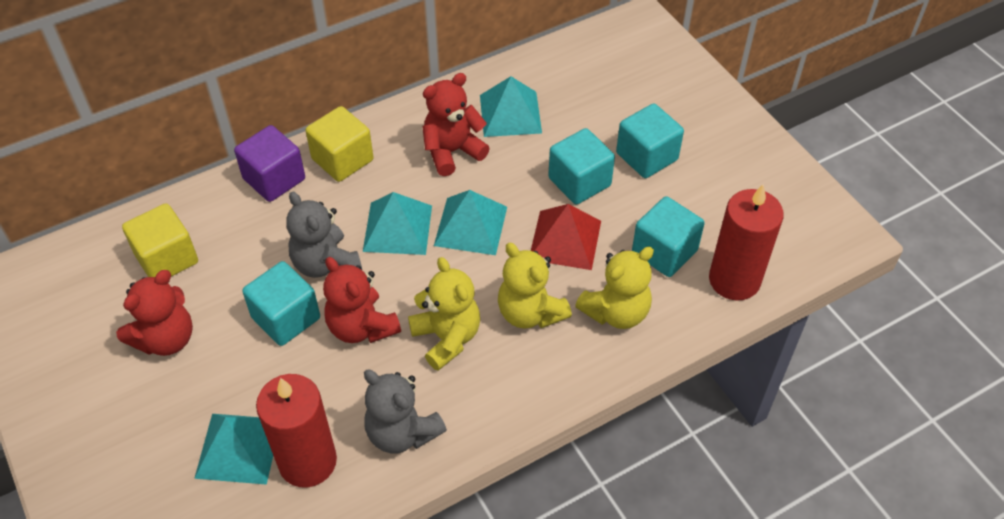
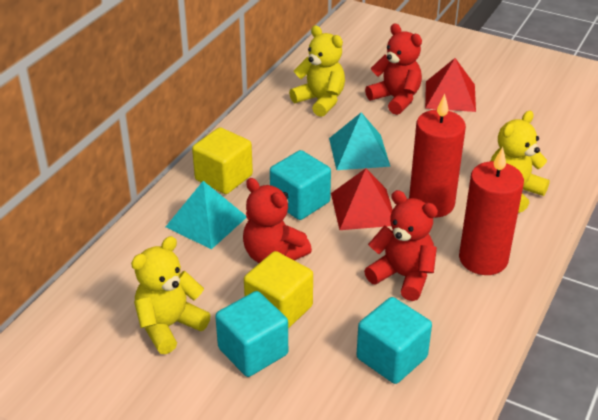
grey teddy bear: [286,192,362,278] [364,370,447,454] = 2 -> none = 0
purple cube: [234,125,305,202] = 1 -> none = 0
red pyramid: [531,204,601,270] = 1 -> [331,168,393,230] [425,58,476,112] = 2
turquoise cube: [242,261,320,346] [548,128,615,205] [616,103,684,178] [632,196,705,277] = 4 -> [215,291,288,377] [270,150,331,220] [357,297,432,384] = 3
turquoise pyramid: [194,414,273,485] [363,192,432,255] [434,190,507,255] [480,76,542,137] = 4 -> [166,181,247,249] [329,112,390,170] = 2

